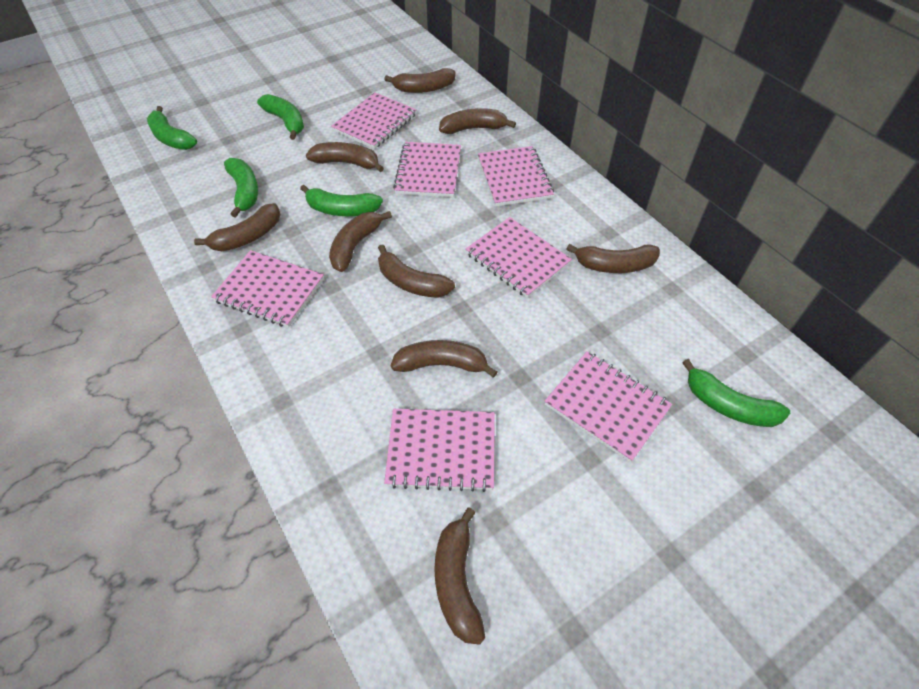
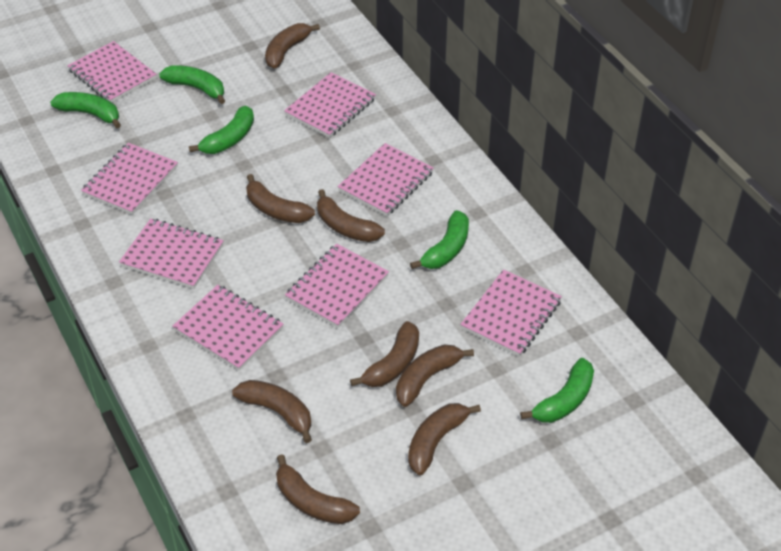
brown banana: [194,203,280,251] [306,142,384,172] [329,211,392,272] [378,244,455,298] [384,68,456,93] [391,340,497,378] [434,507,485,645] [439,108,516,134] [566,244,660,273] = 9 -> [232,380,312,443] [246,174,315,223] [265,23,320,68] [276,454,360,524] [317,189,385,242] [350,321,419,387] [396,345,474,407] [408,403,481,475] = 8
pink notebook: [211,250,324,327] [331,93,417,149] [384,409,495,492] [393,142,461,197] [465,217,572,298] [478,146,554,206] [545,351,672,462] = 7 -> [67,41,157,103] [81,143,178,215] [119,219,224,289] [172,285,283,370] [284,72,376,138] [285,244,389,328] [338,143,434,216] [460,269,562,357] = 8

